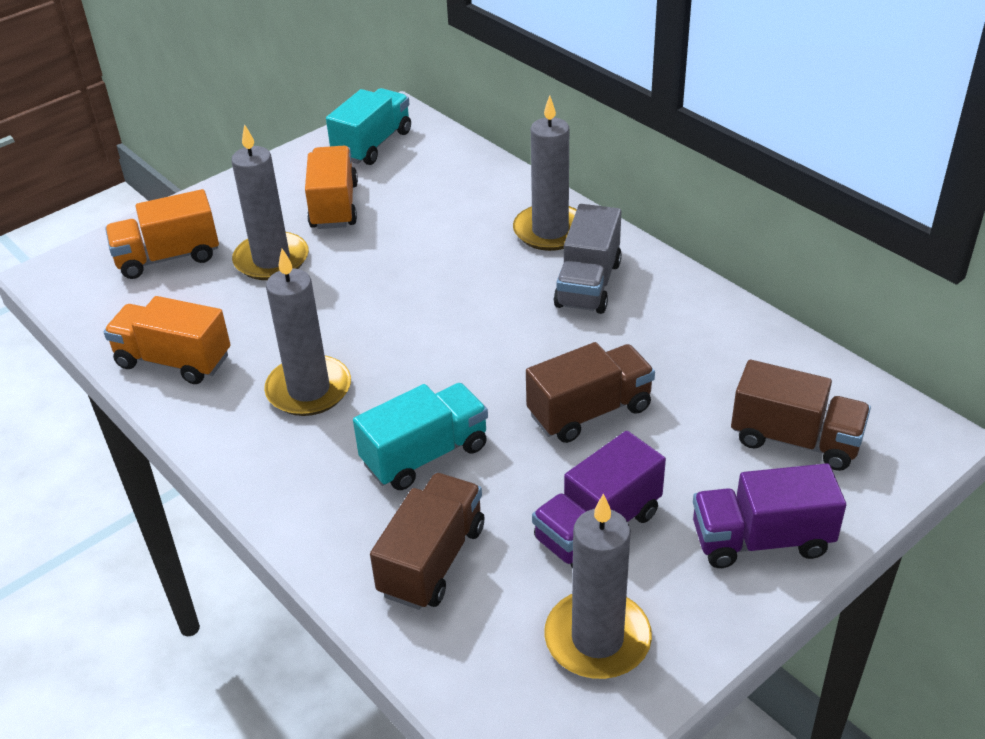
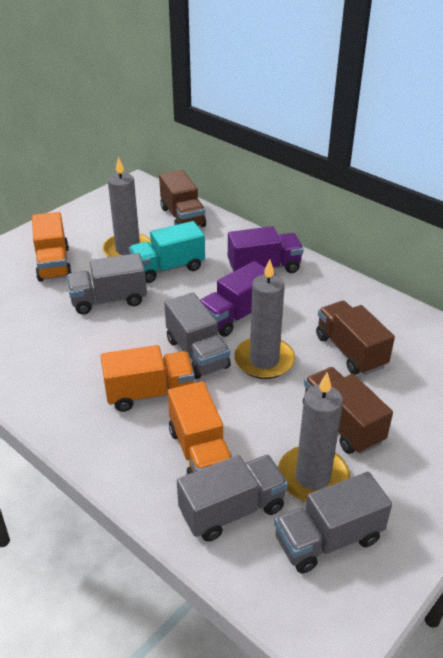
grey candle: [231,124,309,280] [264,249,351,416] [513,95,577,251] [544,494,652,679] = 4 -> [102,156,151,257] [234,259,295,379] [278,372,350,502] = 3
grey truck: [554,204,622,314] = 1 -> [66,253,147,315] [164,292,231,379] [177,455,288,542] [274,472,392,573] = 4
turquoise truck: [326,88,411,165] [353,383,488,490] = 2 -> [129,221,205,283] = 1

